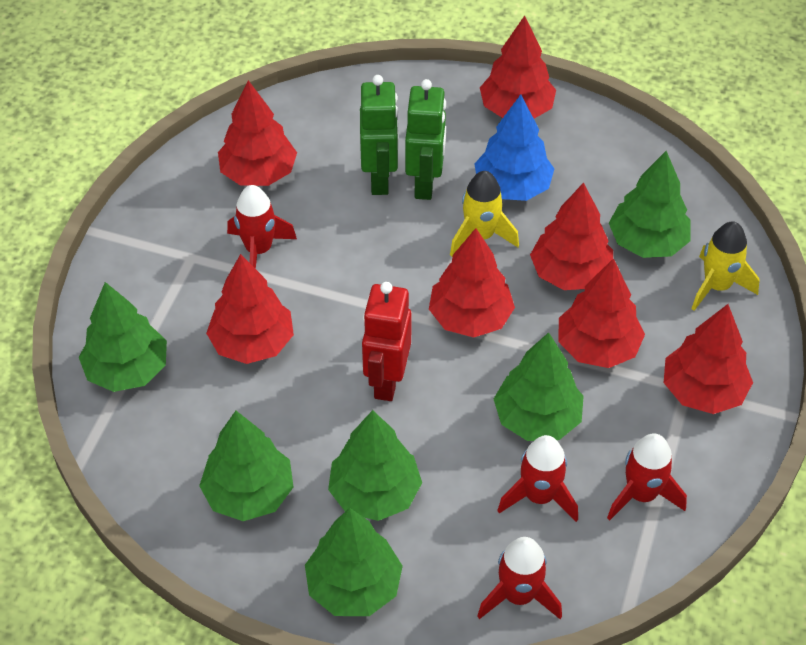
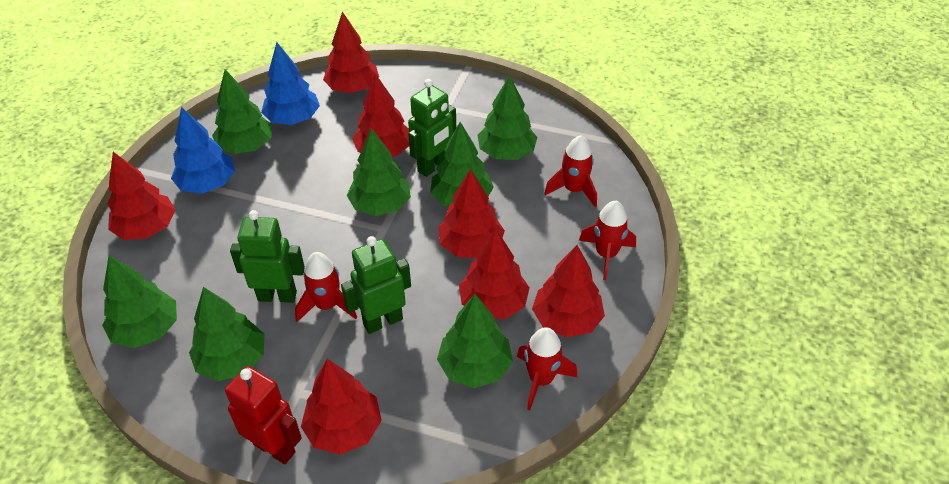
blue tree: [474,94,554,201] = 1 -> [171,107,235,194] [261,42,320,125] = 2
green robot: [360,75,399,195] [405,79,446,200] = 2 -> [230,210,305,303] [341,236,411,334] [408,79,456,177] = 3
green tree: [79,282,167,392] [199,411,293,521] [305,508,403,616] [328,410,422,521] [494,332,584,441] [609,151,691,258] = 6 -> [102,255,177,348] [189,287,265,381] [212,69,272,154] [347,128,411,216] [430,122,494,207] [437,294,513,388] [477,75,538,160] = 7
yellow rocket: [450,171,519,257] [691,221,760,311] = 2 -> none = 0

